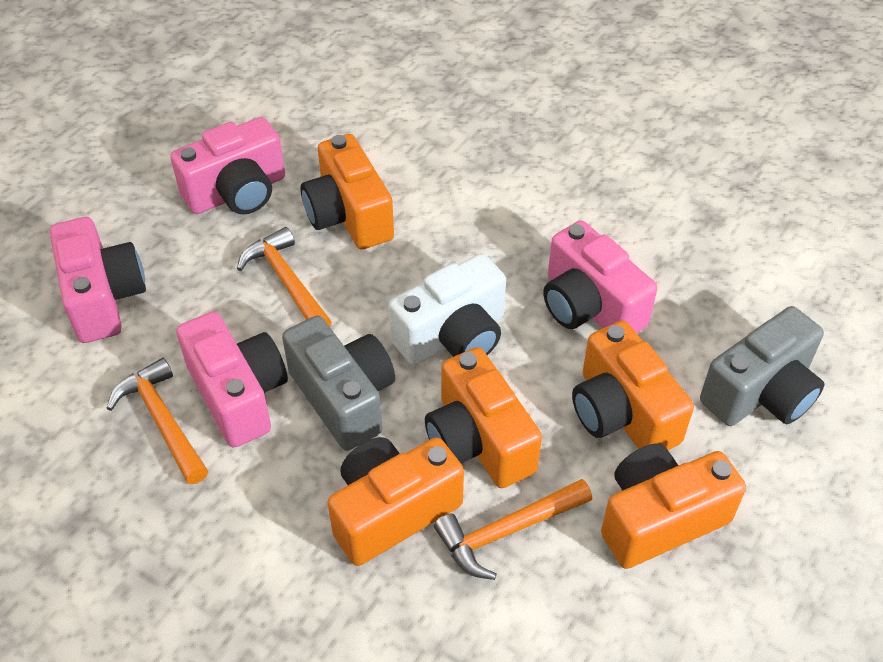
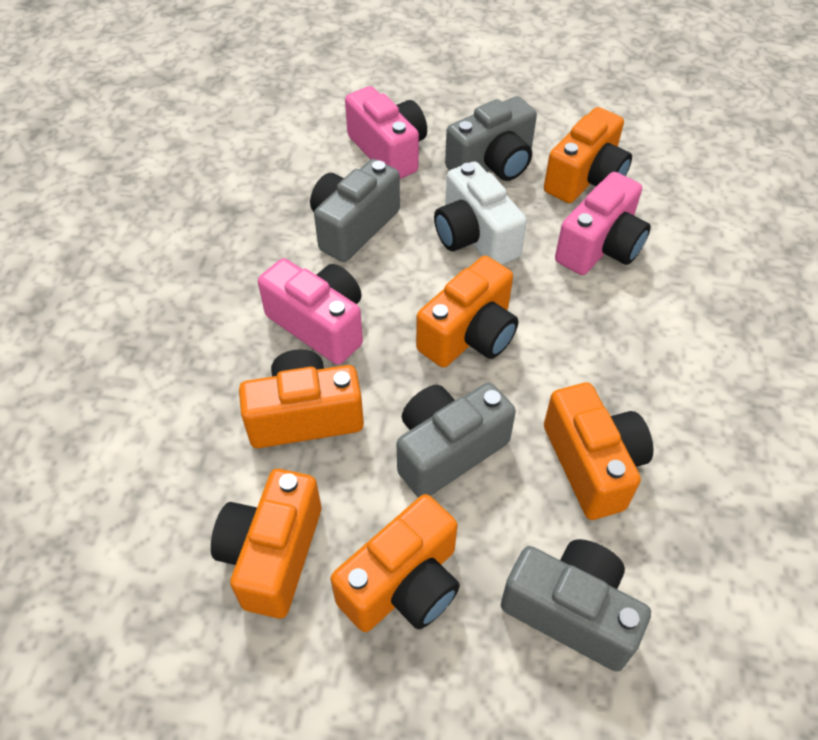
grey camera: [282,316,395,451] [700,306,824,426] = 2 -> [310,159,400,262] [397,383,516,498] [445,96,537,181] [501,539,651,672] = 4
orange camera: [301,134,394,250] [327,437,464,566] [425,347,542,488] [572,321,694,450] [601,443,746,569] = 5 -> [211,469,321,619] [239,349,364,448] [331,494,460,632] [416,256,518,368] [544,107,632,203] [544,383,654,520] = 6
orange hammer: [107,358,208,484] [237,227,332,327] [434,479,592,580] = 3 -> none = 0
pink camera: [50,217,146,343] [170,117,285,214] [177,311,288,447] [543,221,657,333] = 4 -> [258,258,363,365] [345,86,427,179] [555,172,651,275] = 3

